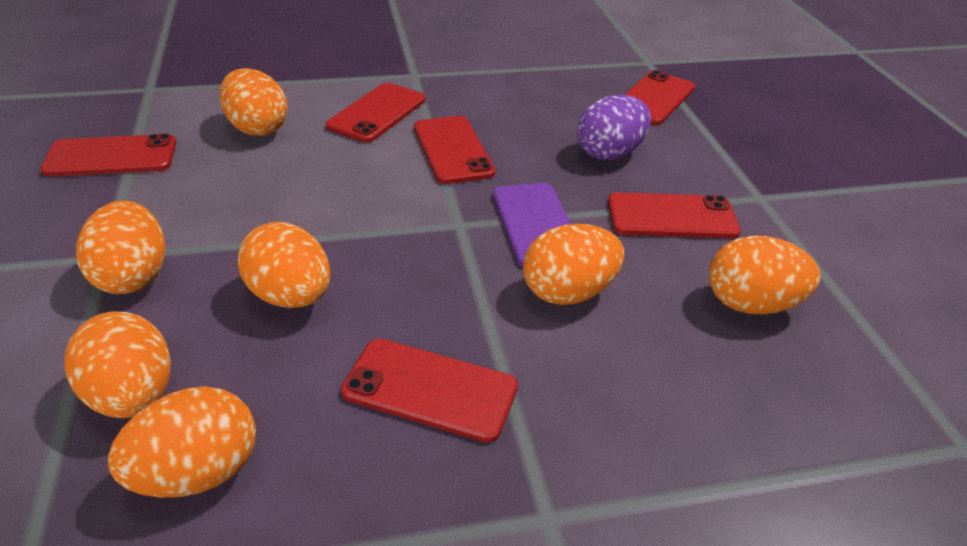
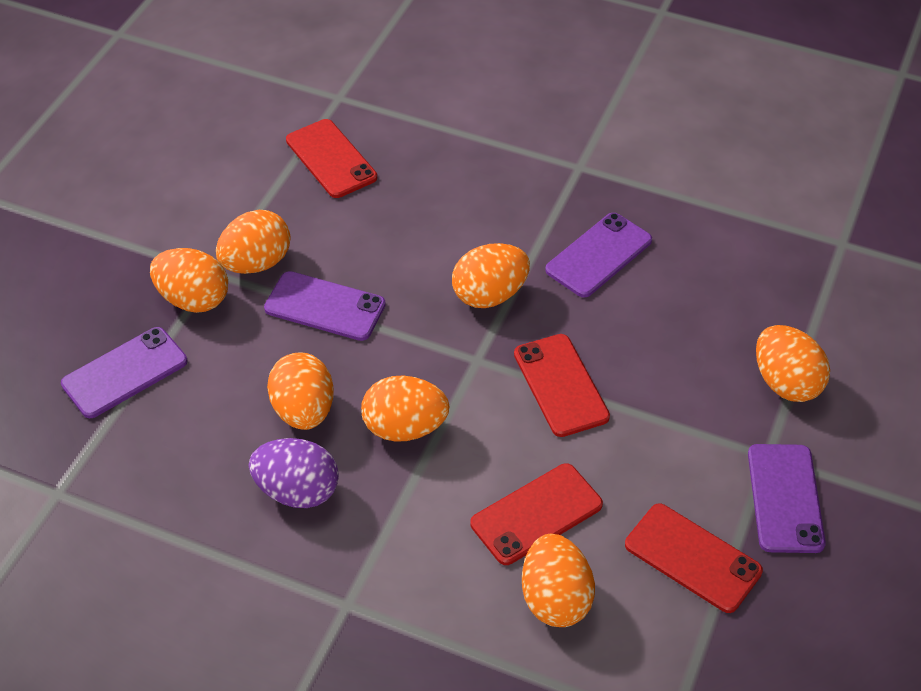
purple phone: [493,183,571,267] = 1 -> [61,327,187,418] [264,271,386,341] [545,213,652,298] [748,444,826,553] = 4
red phone: [40,134,176,177] [326,83,426,143] [341,338,518,443] [414,116,495,184] [608,192,741,238] [624,70,695,125] = 6 -> [286,119,377,198] [470,463,603,565] [514,334,610,437] [625,503,763,613] = 4

